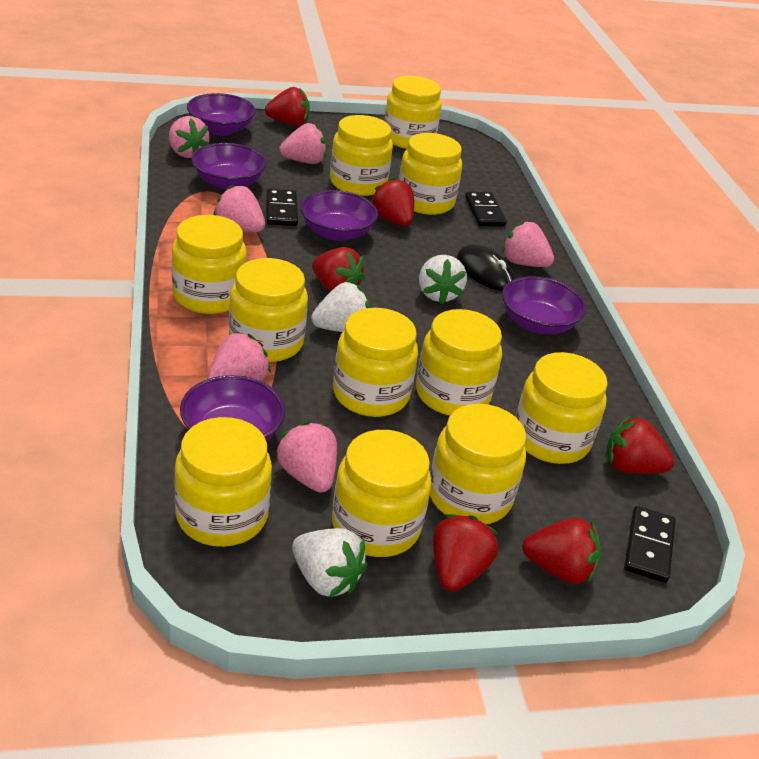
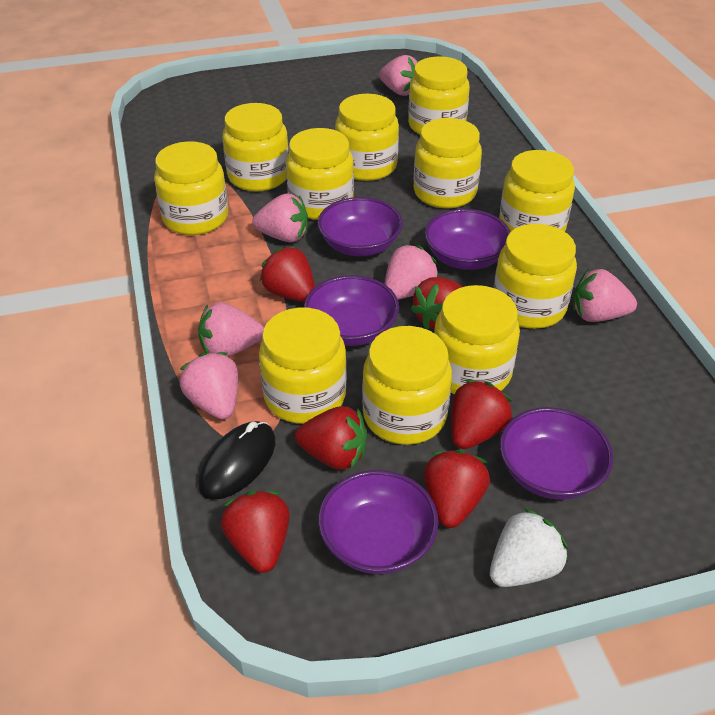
black domino: [267,189,298,226] [465,192,507,227] [624,506,676,583] = 3 -> none = 0
white strawberry: [292,528,367,598] [311,282,370,332] [419,255,467,304] = 3 -> [490,508,568,587] = 1

